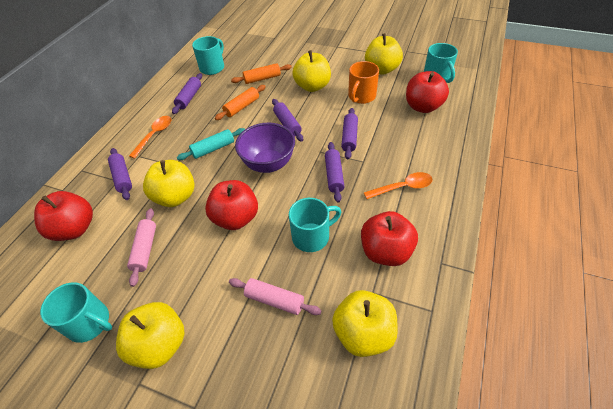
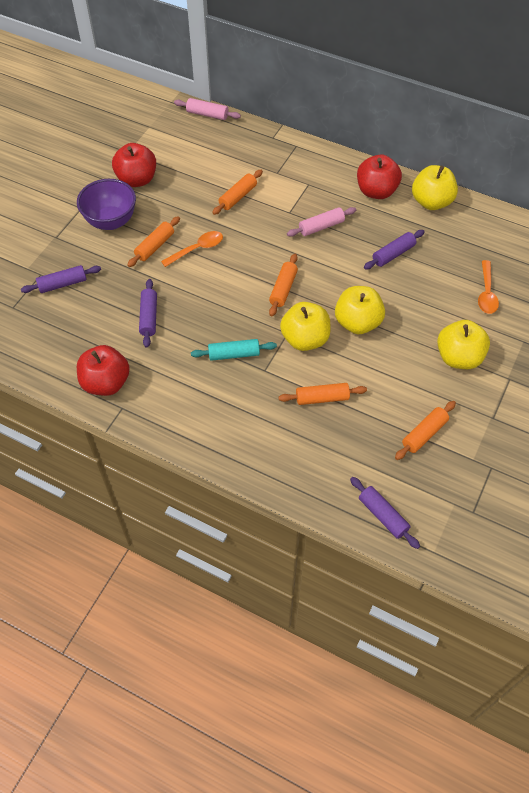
orange mug: [348,61,379,104] = 1 -> none = 0
orange rolling pin: [215,85,266,120] [231,63,292,84] = 2 -> [127,216,180,267] [212,170,263,215] [269,254,298,316] [278,383,367,405] [395,401,456,460] = 5
purple rolling pin: [108,148,132,200] [172,73,202,114] [272,99,303,142] [325,142,345,203] [341,108,358,160] = 5 -> [21,265,101,293] [139,279,157,348] [350,477,420,549] [364,230,425,270] = 4
red apple: [34,191,93,241] [205,180,258,230] [361,211,418,266] [406,71,449,113] = 4 -> [77,345,130,396] [112,143,156,187] [357,155,402,199] = 3
turquoise mug: [40,282,112,343] [192,36,224,75] [289,198,341,252] [424,43,458,83] = 4 -> none = 0
yellow apple: [116,302,185,369] [143,160,195,207] [292,50,331,92] [332,290,398,357] [365,33,403,75] = 5 -> [280,302,331,351] [335,286,385,334] [412,165,458,210] [437,320,490,369] = 4

